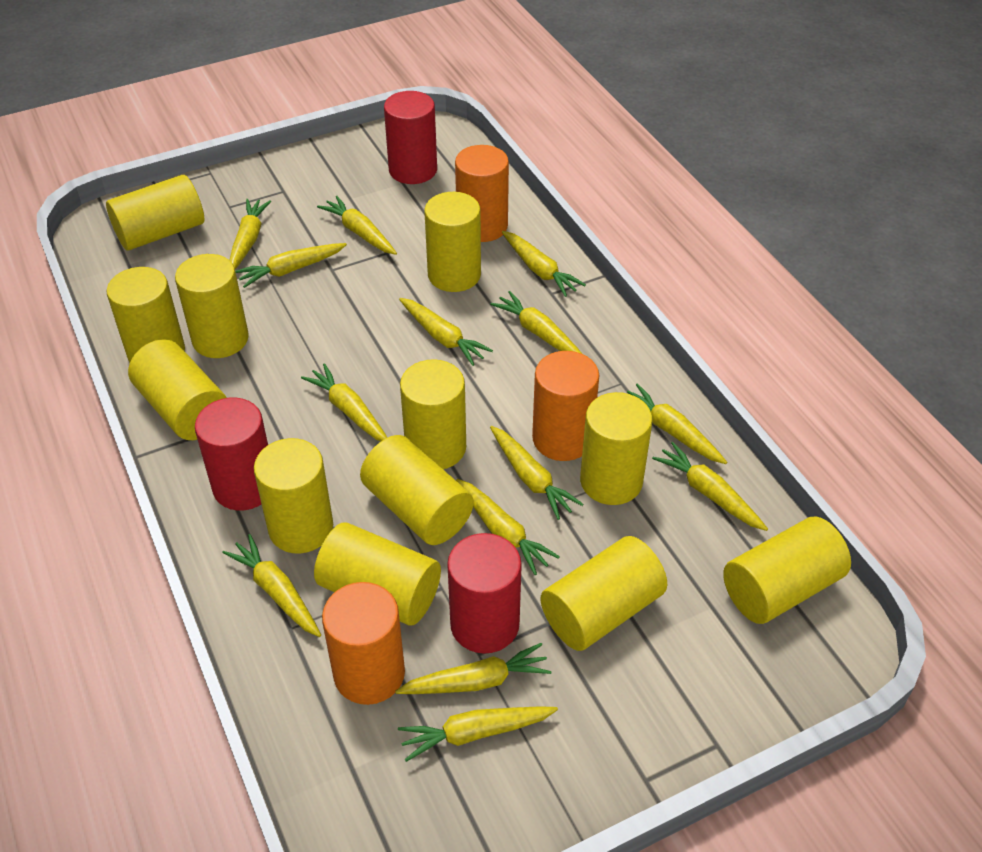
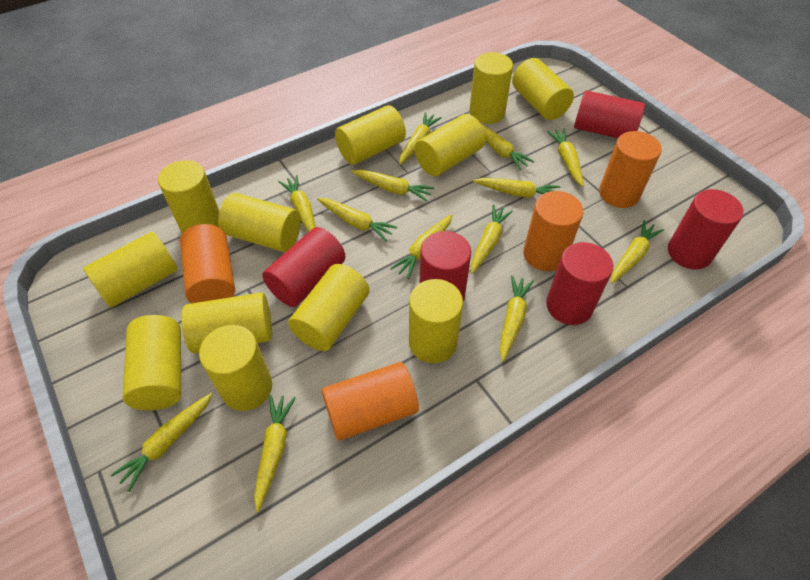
orange cylinder: [322,582,405,705] [455,145,509,242] [532,351,599,461] = 3 -> [180,224,235,303] [322,362,419,440] [523,191,583,271] [599,131,662,208] = 4
red cylinder: [195,398,268,510] [384,91,437,184] [447,533,522,654] = 3 -> [262,227,346,307] [419,231,471,302] [546,242,613,325] [574,91,645,138] [668,189,743,270] = 5
yellow carrot: [222,534,321,637] [229,199,271,269] [235,243,347,288] [301,363,387,441] [317,196,397,255] [395,643,551,694] [398,706,558,762] [399,298,493,366] [456,479,560,575] [490,291,582,354] [490,426,583,520] [502,231,586,297] [627,384,727,464] [652,442,768,531] = 14 -> [111,393,213,492] [254,395,296,512] [278,175,316,232] [317,198,397,241] [351,170,434,202] [390,214,452,279] [399,112,442,165] [471,205,513,274] [473,178,561,198] [480,123,534,170] [500,275,534,362] [547,129,584,187] [611,220,664,284] = 13

